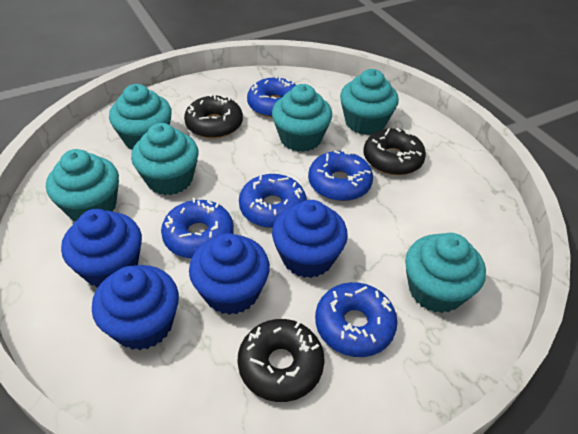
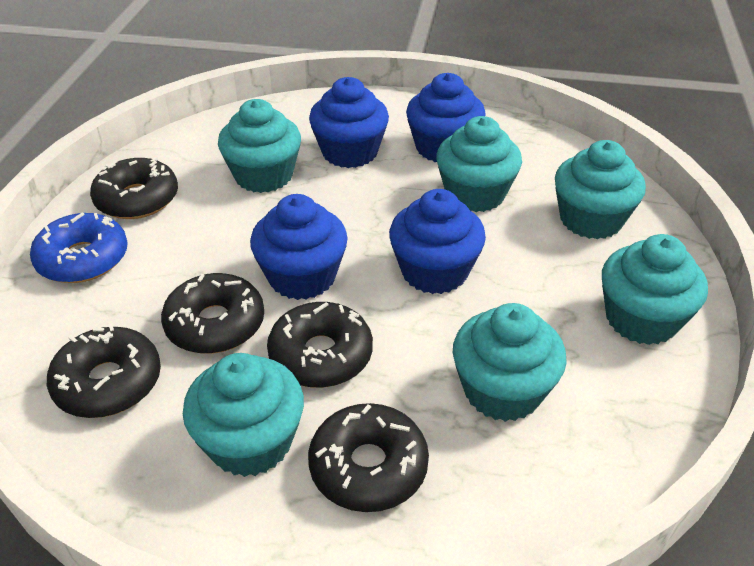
black donut: [184,94,243,139] [238,319,325,402] [364,128,426,175] = 3 -> [47,323,161,418] [90,157,178,219] [161,273,264,354] [267,302,373,388] [308,403,429,512] = 5
blue donut: [161,198,234,259] [239,174,307,228] [247,75,296,118] [308,150,373,201] [315,282,398,357] = 5 -> [30,212,128,283] = 1

